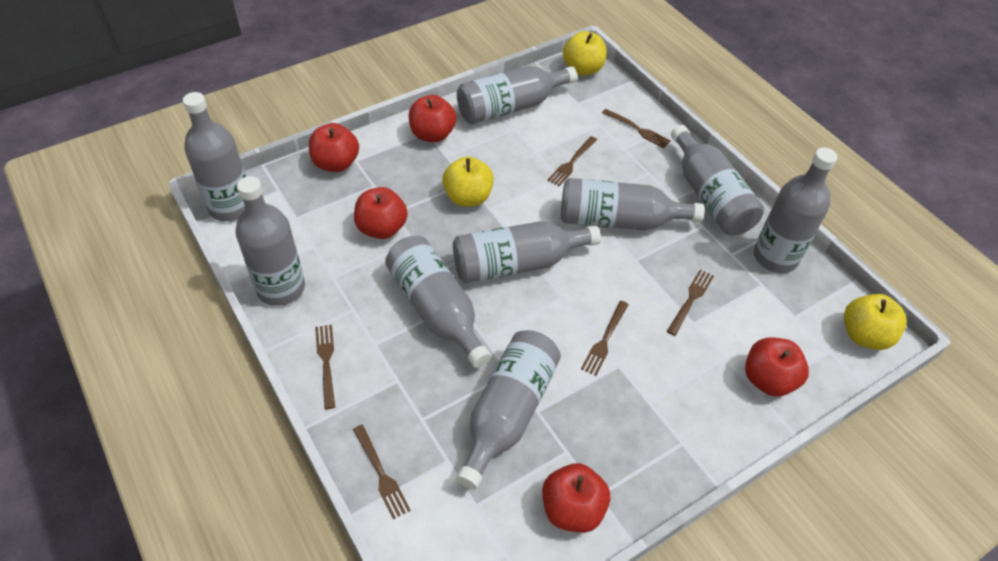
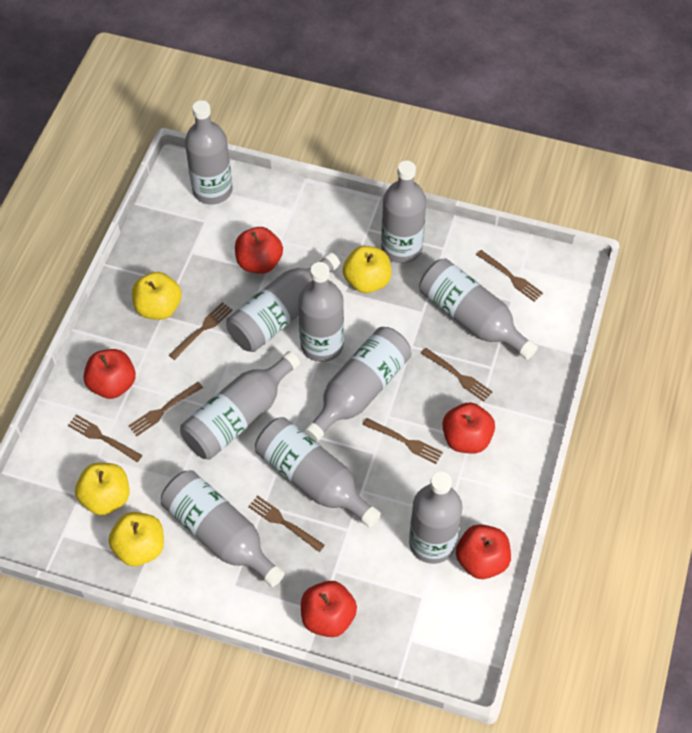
brown fork: [315,325,335,409] [353,425,411,520] [547,136,597,186] [581,301,629,376] [602,109,671,148] [667,269,714,336] = 6 -> [68,414,142,462] [129,382,203,436] [169,302,233,360] [248,495,325,552] [363,418,443,464] [421,348,493,402] [476,250,543,302] = 7
grey bottle: [183,92,246,221] [235,176,305,306] [385,236,491,368] [453,221,601,283] [456,330,561,490] [457,66,577,124] [561,178,705,230] [671,125,764,235] [754,147,837,273] = 9 -> [161,470,285,587] [180,351,300,460] [185,100,233,204] [226,252,340,352] [255,417,381,527] [298,262,344,362] [304,327,412,442] [381,161,426,263] [409,472,462,564] [419,258,538,360] = 10
yellow apple: [442,157,494,207] [563,31,606,76] [844,294,907,350] = 3 -> [75,463,130,515] [109,512,164,566] [132,272,182,320] [343,246,391,293] = 4

